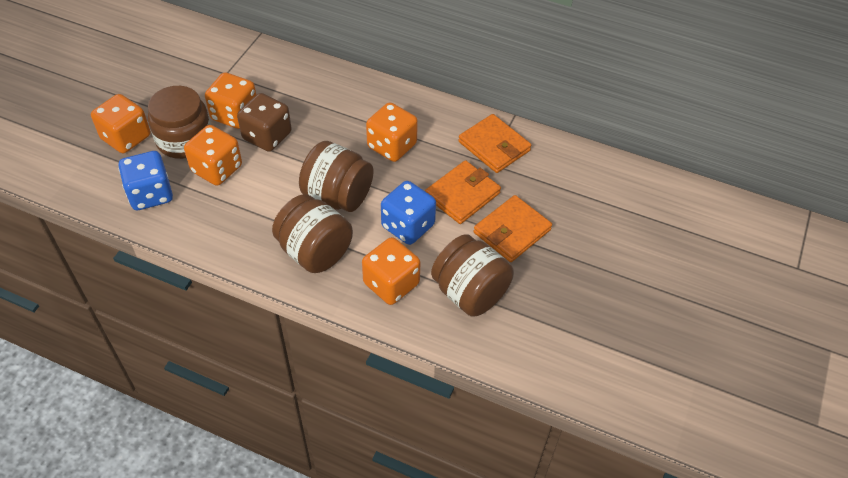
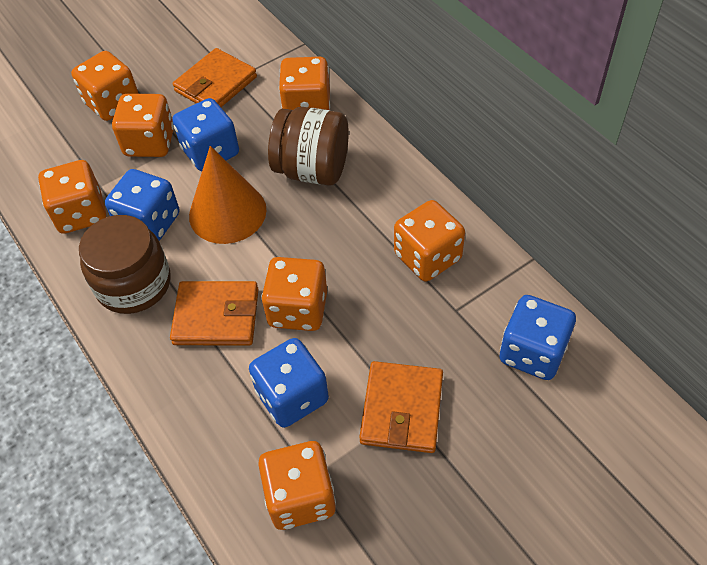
blue dice: [118,151,173,210] [381,181,436,245] = 2 -> [105,169,179,241] [172,98,239,171] [249,338,329,428] [500,295,576,380] = 4
brown dice: [237,93,292,152] = 1 -> none = 0
brown jar: [148,86,211,159] [272,194,353,273] [299,141,373,212] [431,234,514,317] = 4 -> [79,215,171,314] [268,107,349,186] = 2
orange cone: none = 0 -> [189,146,267,244] = 1
orange dice: [91,94,150,153] [184,125,242,186] [205,72,256,129] [362,237,420,305] [366,102,418,162] = 5 -> [38,160,106,234] [71,51,139,121] [112,94,174,157] [258,441,336,530] [262,257,327,331] [279,57,330,110] [394,200,465,281] = 7

